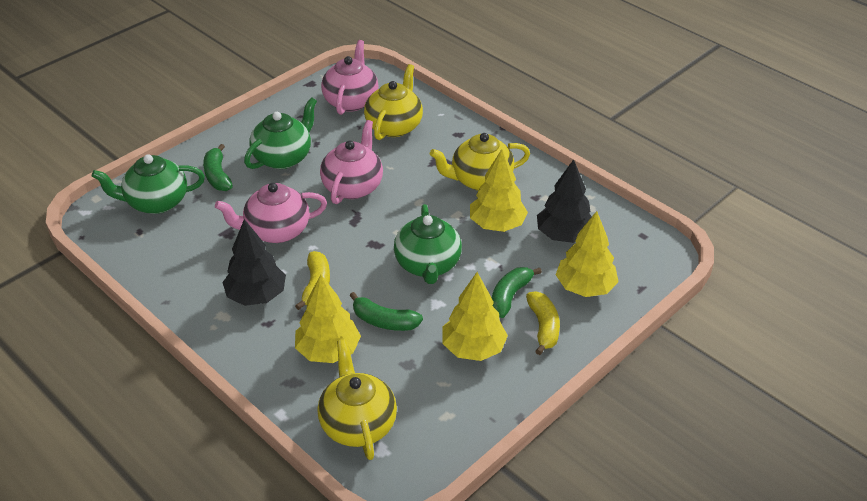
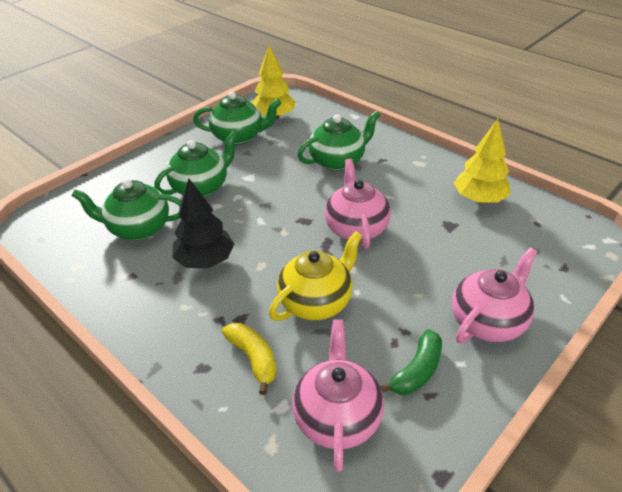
black tree: [222,219,286,306] [537,159,592,243] = 2 -> [172,178,234,268] = 1
green banana: [203,144,233,191] [350,292,423,331] [492,267,542,318] = 3 -> [380,329,442,395] = 1
green teapot: [92,154,205,214] [244,97,317,169] [394,204,462,284] = 3 -> [71,179,182,240] [154,131,238,197] [193,92,281,145] [297,111,380,171] = 4
yellow banana: [295,251,330,310] [526,291,560,355] = 2 -> [222,323,277,395] = 1
yellow teapot: [317,339,397,460] [364,64,423,140] [430,133,530,191] = 3 -> [269,231,362,321] = 1
yellow tree: [295,274,361,363] [442,272,508,361] [470,149,528,232] [556,211,619,297] = 4 -> [252,45,296,119] [454,119,511,203] = 2

